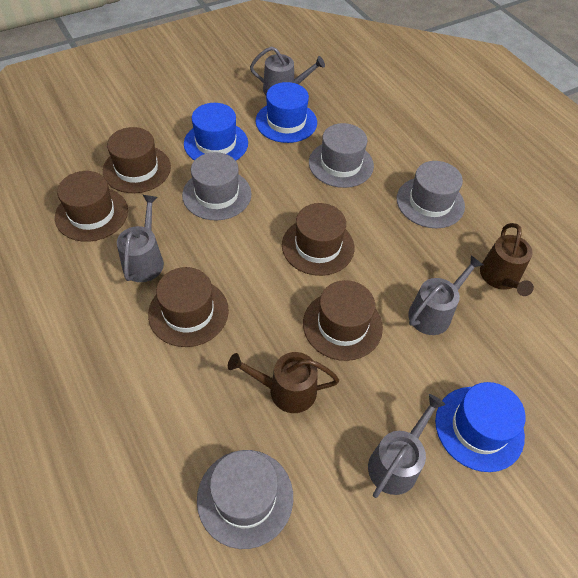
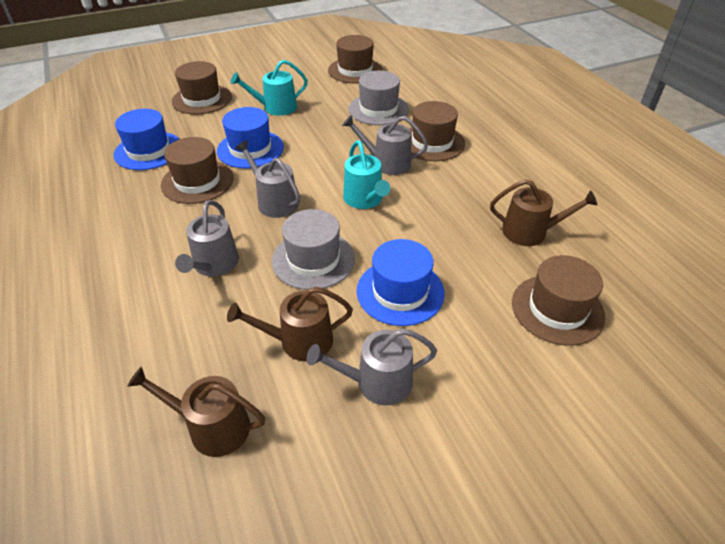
brown watering can: [228,352,339,413] [480,223,534,296] = 2 -> [127,367,265,457] [227,287,353,362] [490,179,598,246] = 3
grey hat: [182,152,251,220] [197,450,293,549] [309,123,374,188] [397,161,465,228] = 4 -> [272,209,355,290] [349,71,409,125] = 2
turquoise watering can: none = 0 -> [231,60,308,116] [343,140,390,209] = 2

